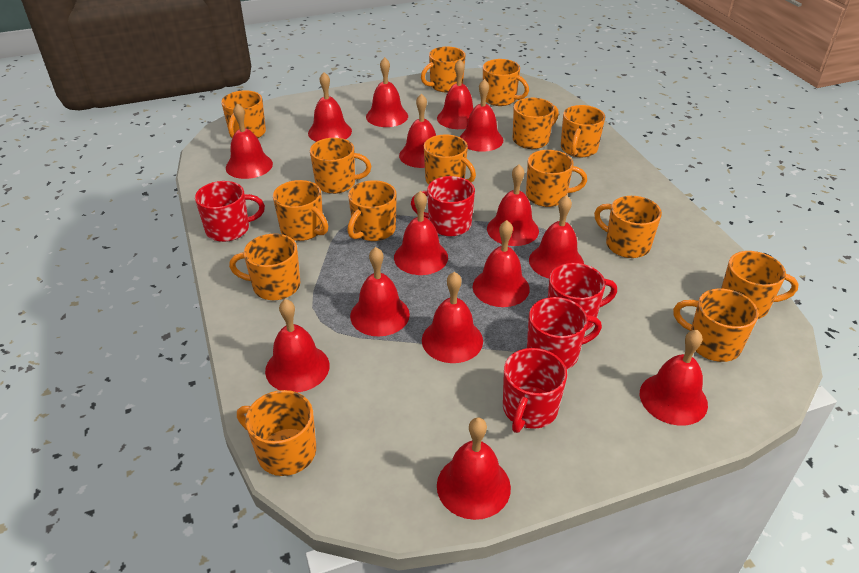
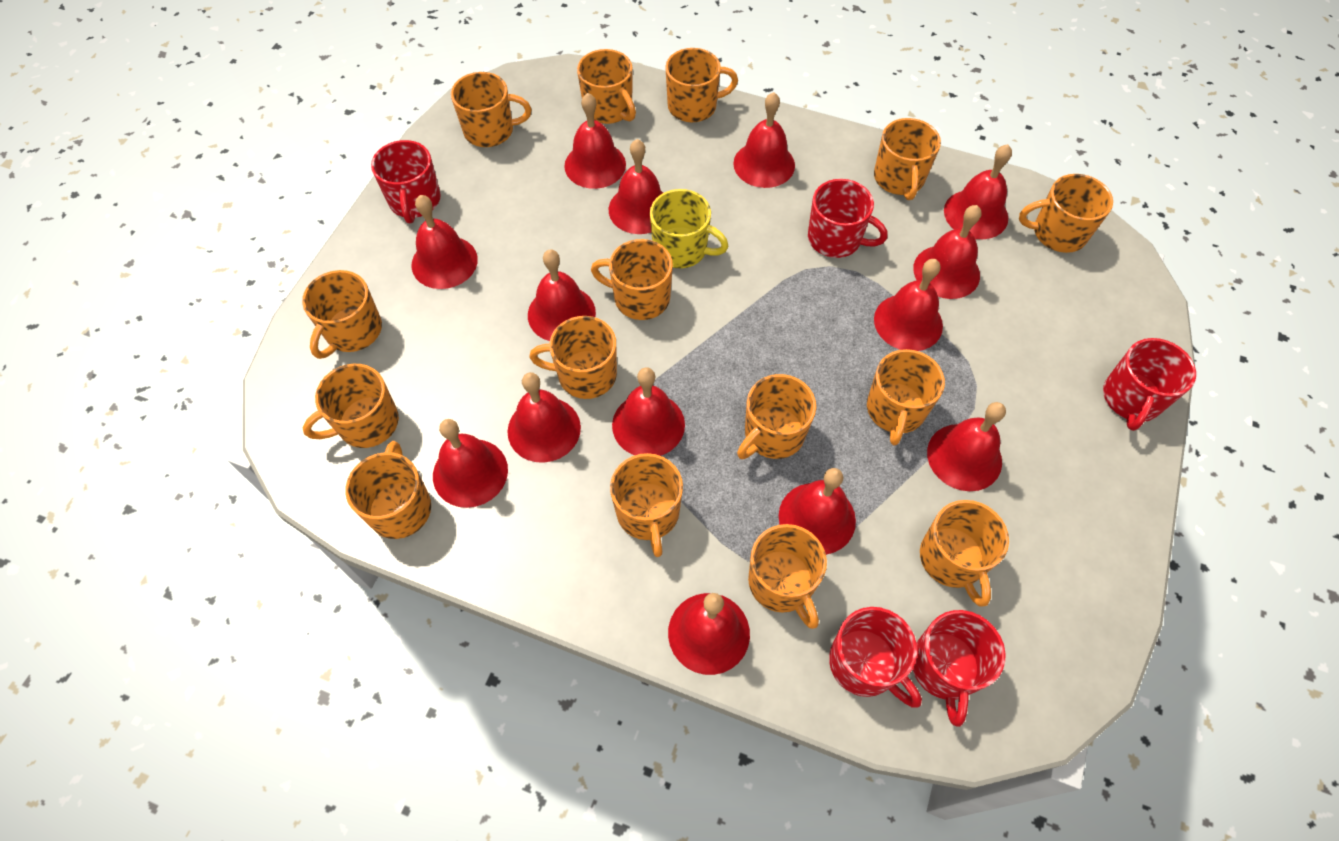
red bell: [226,103,273,179] [265,299,330,392] [308,72,352,142] [350,247,410,336] [366,57,408,127] [394,191,448,275] [399,94,436,168] [422,272,483,363] [437,59,474,129] [437,418,511,520] [460,79,503,152] [473,220,530,307] [487,164,539,246] [529,195,584,279] [640,330,708,426] = 15 -> [412,195,478,289] [433,419,508,508] [507,372,581,463] [528,250,596,341] [564,93,626,189] [609,139,663,234] [612,367,685,456] [668,593,750,675] [733,92,795,188] [779,468,856,555] [874,259,943,351] [913,205,981,299] [927,402,1006,491] [944,144,1012,239] = 14
yellow mug: none = 0 -> [650,189,728,268] = 1

